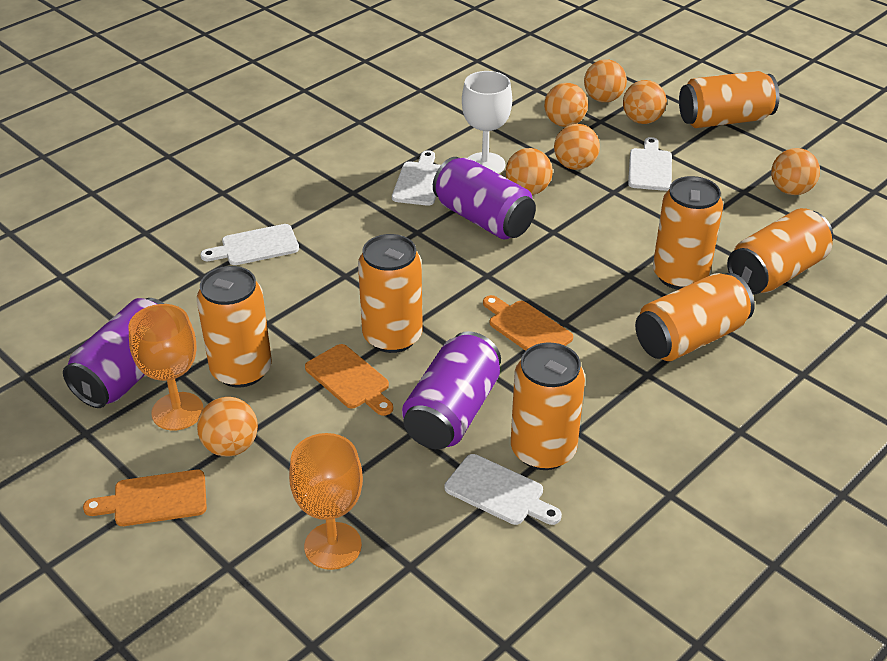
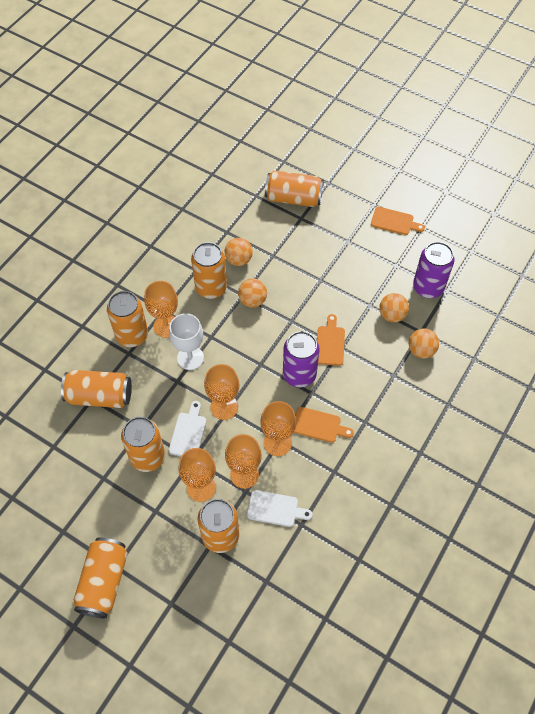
orange ball: [197,397,258,456] [506,148,553,195] [544,83,588,127] [554,124,600,170] [584,59,627,102] [623,80,667,124] [771,148,820,195] = 7 -> [224,238,253,266] [238,278,267,308] [379,293,409,322] [409,329,439,358] = 4
orange goblet: [128,304,204,430] [289,433,363,570] = 2 -> [144,281,178,338] [179,448,216,502] [204,364,239,420] [225,434,262,489] [260,401,296,456] = 5
purple can: [63,298,164,408] [402,331,501,449] [433,157,536,239] = 3 -> [283,331,319,387] [413,242,455,298] = 2
white cutting board: [201,224,299,265] [392,150,441,206] [445,454,562,525] [628,137,672,191] = 4 -> [169,401,206,456] [247,490,312,527] = 2

